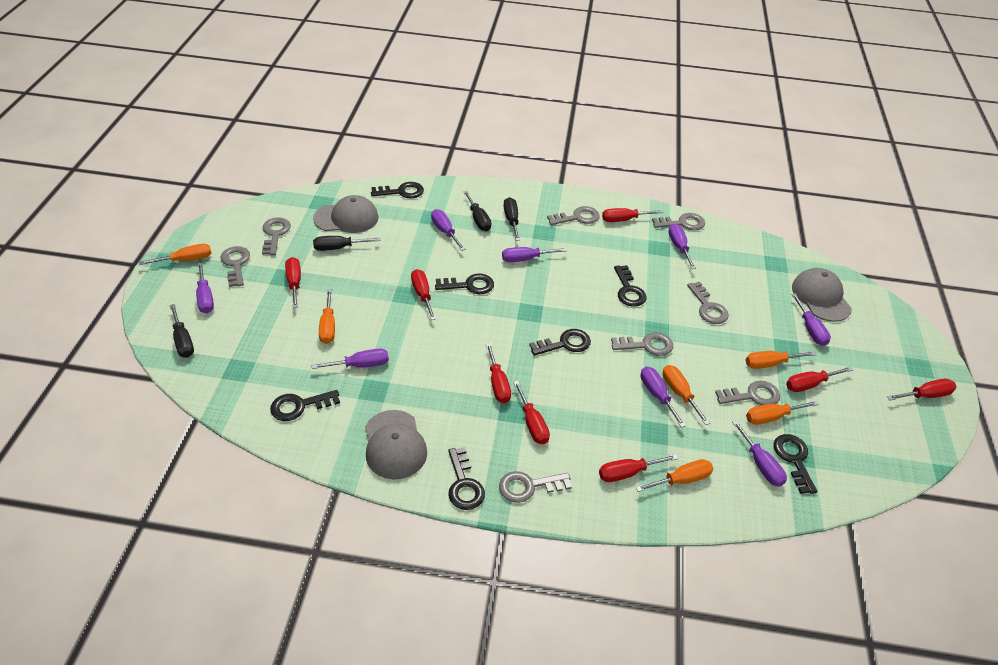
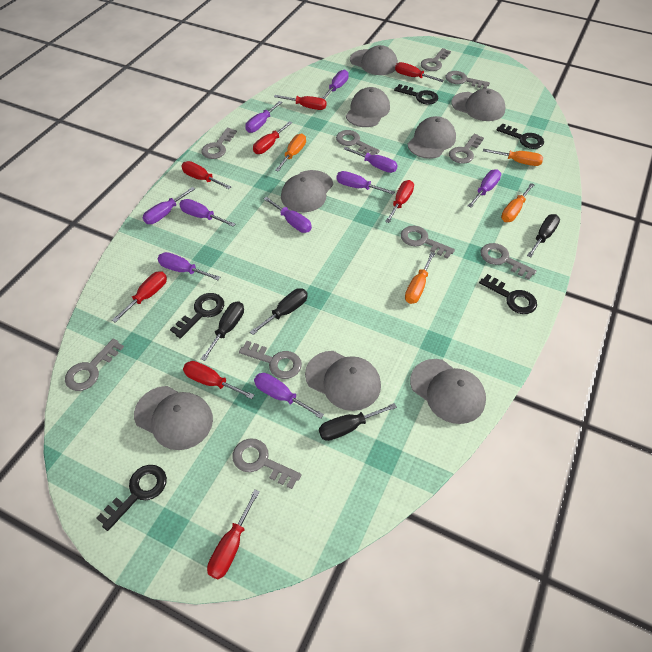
black key: [270,390,340,421] [371,182,424,199] [435,273,494,294] [448,447,485,510] [529,329,591,356] [614,265,647,307] [774,434,817,494] = 7 -> [96,465,167,531] [170,293,224,339] [394,84,438,105] [479,274,537,314] [497,123,544,149] = 5
grey cap: [313,195,378,233] [365,410,427,479] [792,268,852,322] = 3 -> [134,386,213,450] [281,170,333,212] [305,351,381,411] [346,87,390,127] [350,45,398,75] [407,116,456,159] [410,359,486,424] [451,89,505,121] = 8
grey key: [221,246,250,287] [262,217,291,255] [499,471,572,503] [547,206,600,225] [611,332,673,356] [652,213,705,231] [687,282,729,324] [715,381,780,405] = 8 -> [65,338,124,391] [201,128,237,159] [233,438,301,489] [239,341,302,379] [336,130,380,155] [401,226,455,259] [421,48,451,71] [445,71,490,89] [449,134,484,164] [480,243,537,280] = 10
orange screwdriver: [139,244,212,265] [319,289,335,344] [636,459,713,492] [663,365,710,425] [746,351,816,369] [746,401,819,425] = 6 -> [275,133,306,172] [405,252,435,304] [483,149,543,166] [501,183,534,222] = 4
purple screwdriver: [196,263,214,313] [311,348,389,369] [431,209,465,251] [502,247,567,262] [641,366,686,428] [668,224,696,269] [732,420,787,486] [791,293,831,346] = 8 -> [143,187,195,224] [158,252,220,280] [179,199,235,227] [245,101,282,133] [254,373,324,419] [264,197,312,233] [322,70,349,100] [336,171,395,195] [344,147,398,173] [468,169,501,208] = 10

